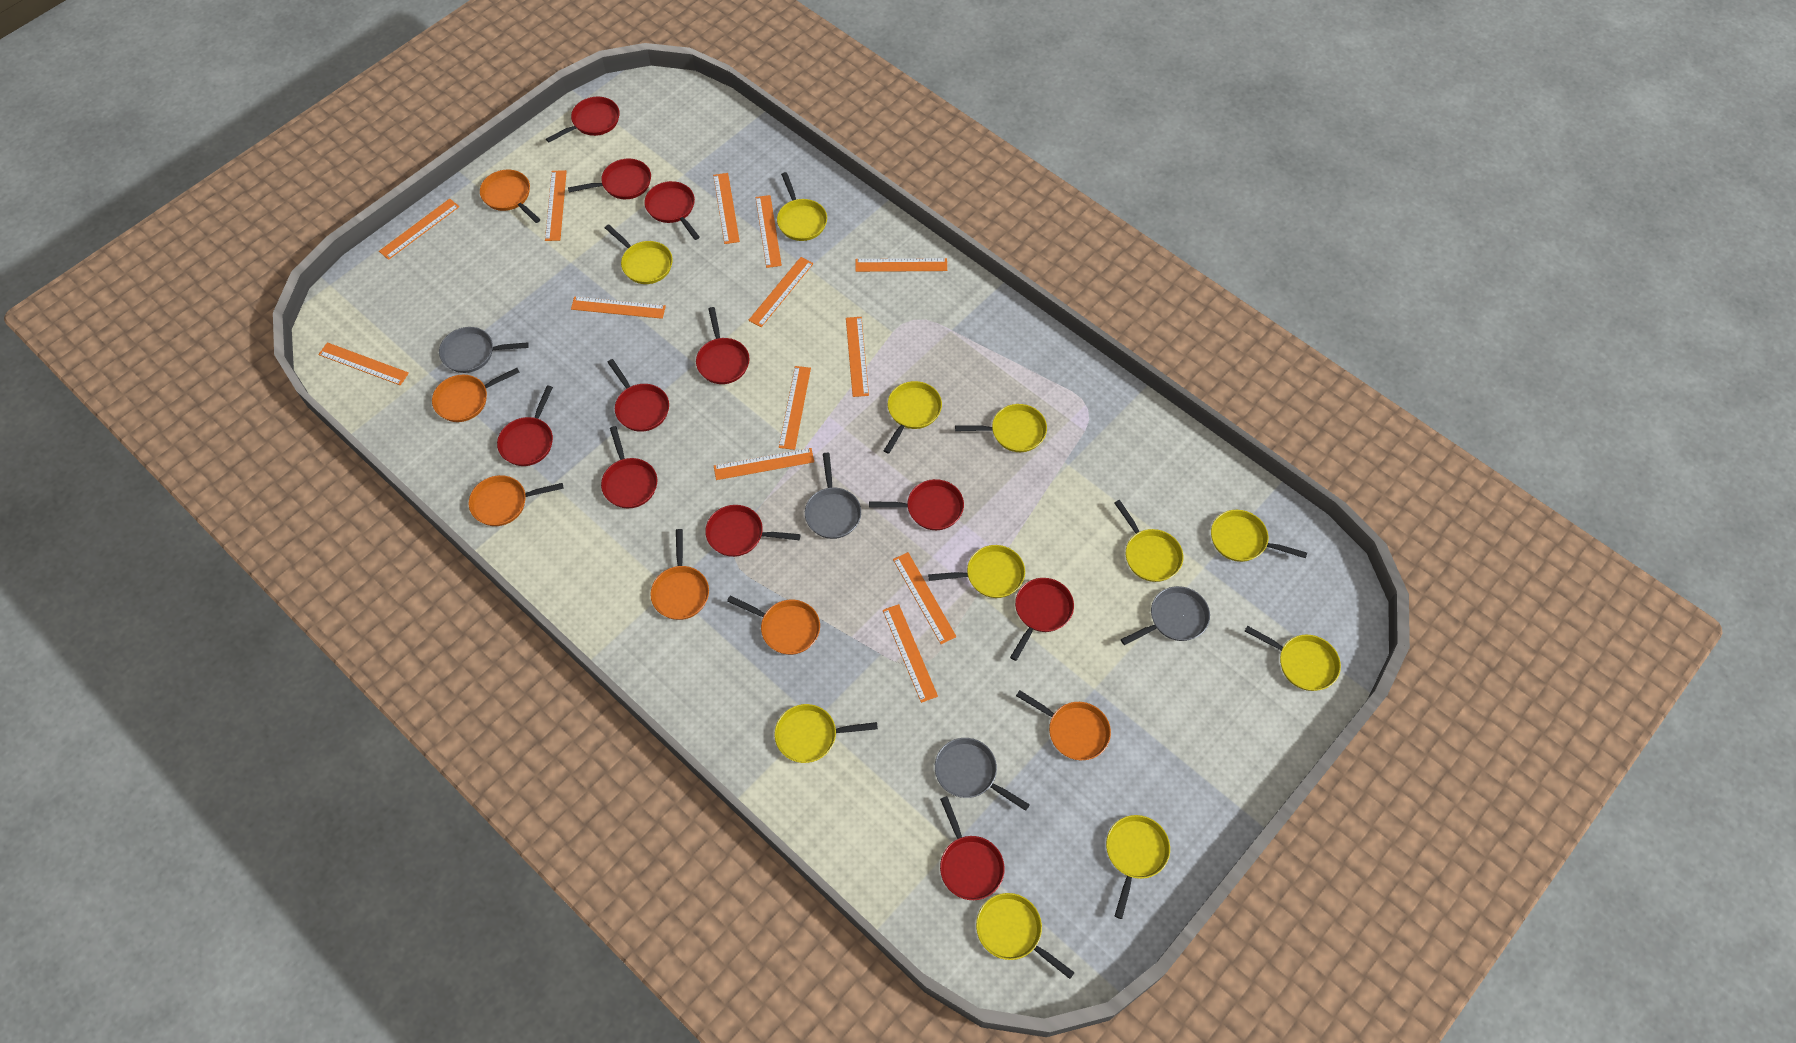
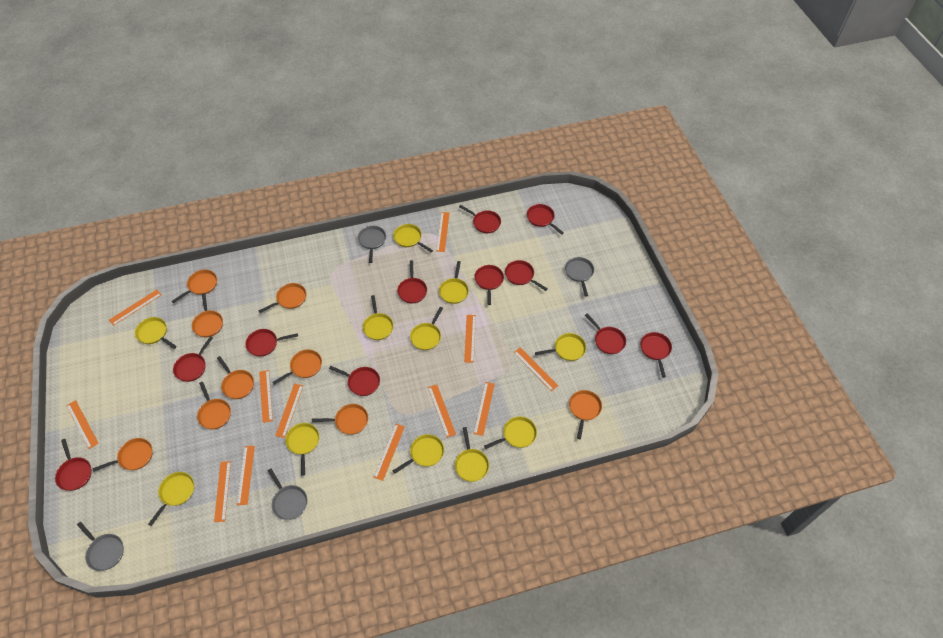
orange pan: [432,368,519,422] [469,475,563,526] [480,170,540,223] [650,529,709,620] [727,595,820,655] [1016,690,1111,760] = 6 -> [92,438,153,472] [172,270,217,303] [192,293,223,337] [197,382,231,429] [217,356,254,399] [259,283,306,313] [272,349,322,385] [312,404,368,435] [569,390,602,439] = 9
orange ruler: [318,342,409,385] [379,198,459,260] [545,170,567,241] [571,297,666,319] [713,173,740,244] [714,448,814,480] [748,257,813,327] [755,195,782,268] [779,366,811,450] [846,317,869,397] [855,258,947,272] [883,604,938,703] [893,552,957,644] = 13 -> [66,400,99,449] [109,290,162,326] [214,461,231,522] [237,446,255,505] [259,370,273,423] [275,384,303,438] [373,424,405,481] [428,385,456,438] [436,212,449,252] [464,315,476,363] [473,382,495,436] [513,347,558,391] = 12

